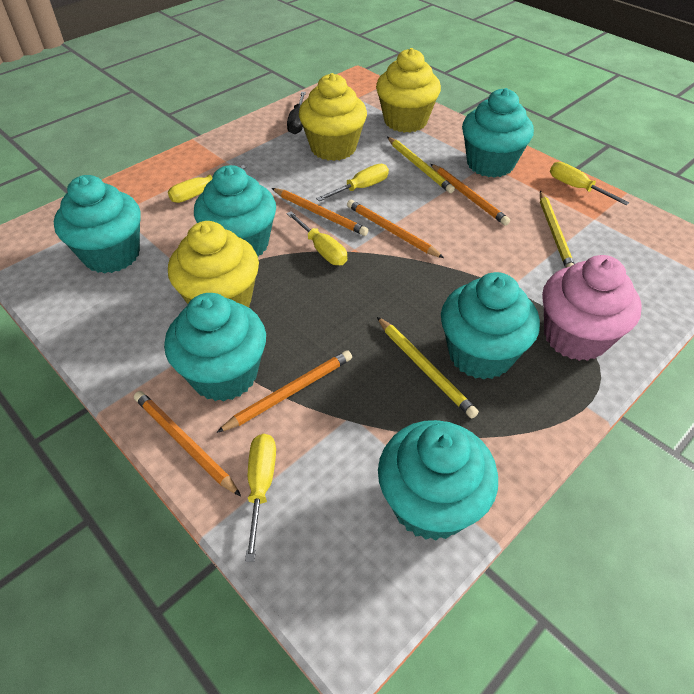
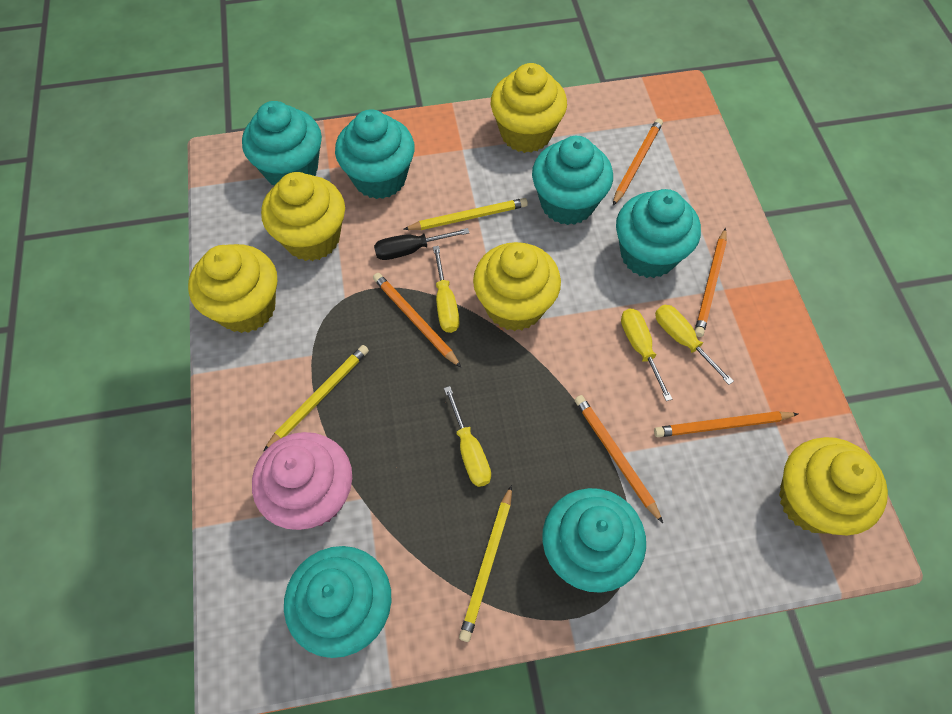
yellow cupcake: [168,221,259,308] [299,73,367,161] [376,48,441,133] = 3 -> [188,244,277,333] [261,172,345,261] [473,242,561,331] [491,63,567,153] [779,437,888,535] = 5
yellow screwdriver: [168,165,247,203] [245,434,276,562] [287,211,347,265] [316,164,389,201] [550,162,630,205] = 5 -> [433,246,459,333] [444,386,491,487] [621,309,672,401] [655,305,734,385] = 4

